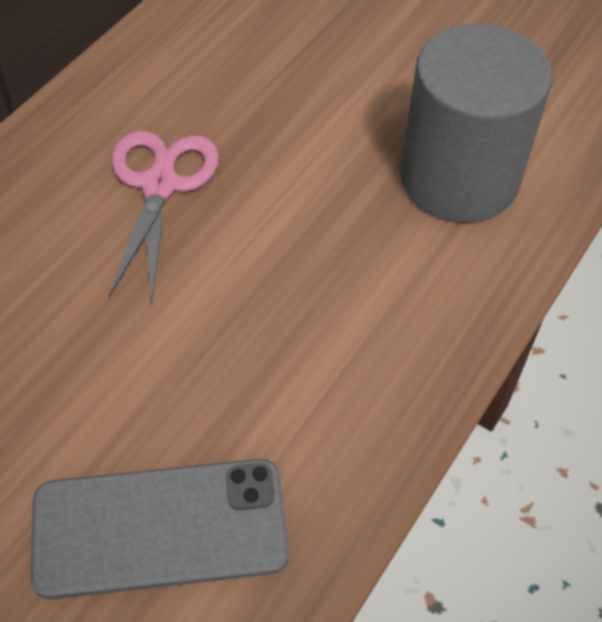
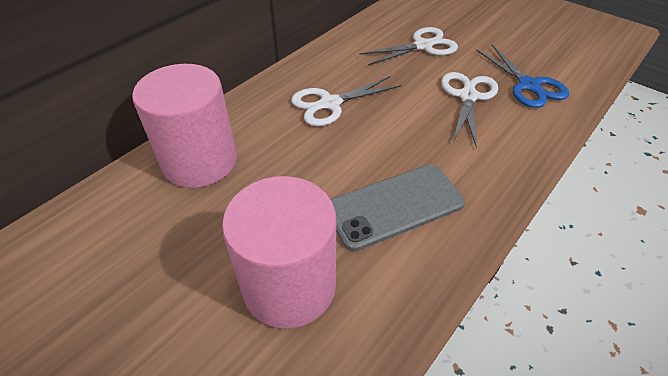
blue scissors: none = 0 -> [476,44,569,108] = 1
grey cylinder: [400,23,552,223] = 1 -> none = 0
pink cylinder: none = 0 -> [132,64,237,188] [222,176,336,329] = 2
pink scissors: [108,130,219,303] = 1 -> none = 0
white scissors: none = 0 -> [291,76,402,126] [359,27,458,66] [441,72,498,148] = 3

